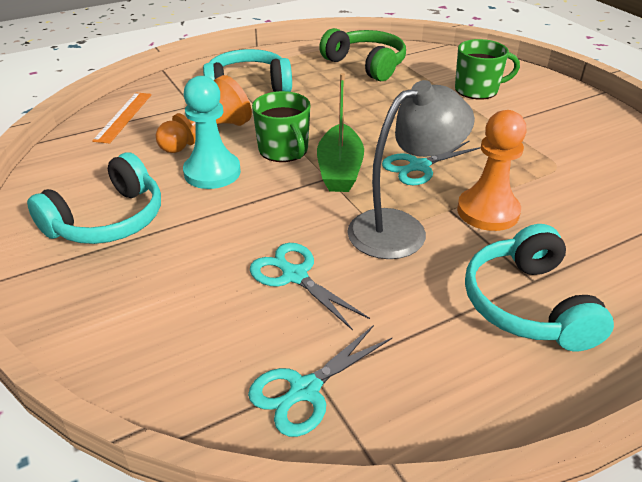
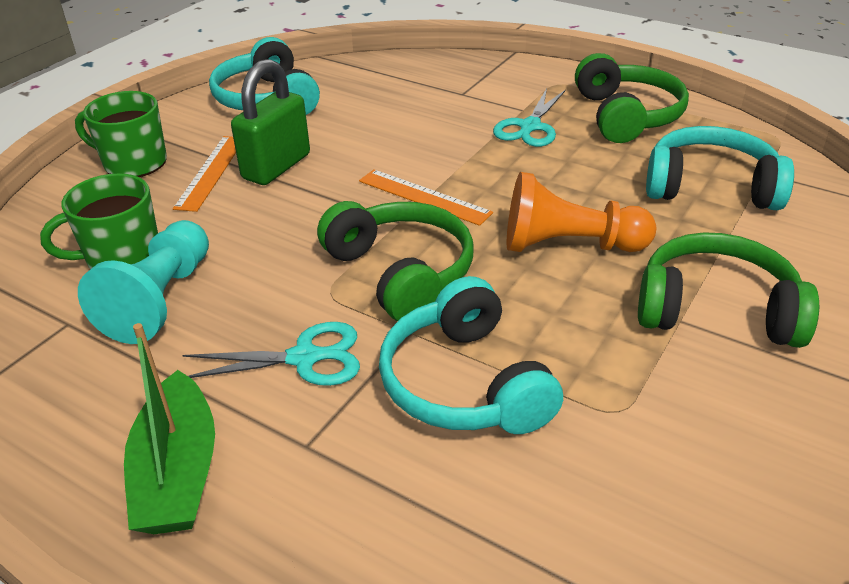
green headphones: [319,28,406,81] = 1 -> [317,201,474,321] [575,53,689,143] [638,232,819,348] = 3
green padlock: none = 0 -> [231,59,310,185] = 1
grey lamp: [347,80,475,259] = 1 -> none = 0
orange pawn: [156,75,252,153] [457,110,527,231] = 2 -> [507,172,656,252] = 1
orange ruler: [92,92,152,144] = 1 -> [173,136,236,212] [359,169,493,226] = 2
turquoise scissors: [248,325,392,437] [250,243,370,330] [382,140,481,185] = 3 -> [182,322,360,386] [493,88,566,147] = 2

